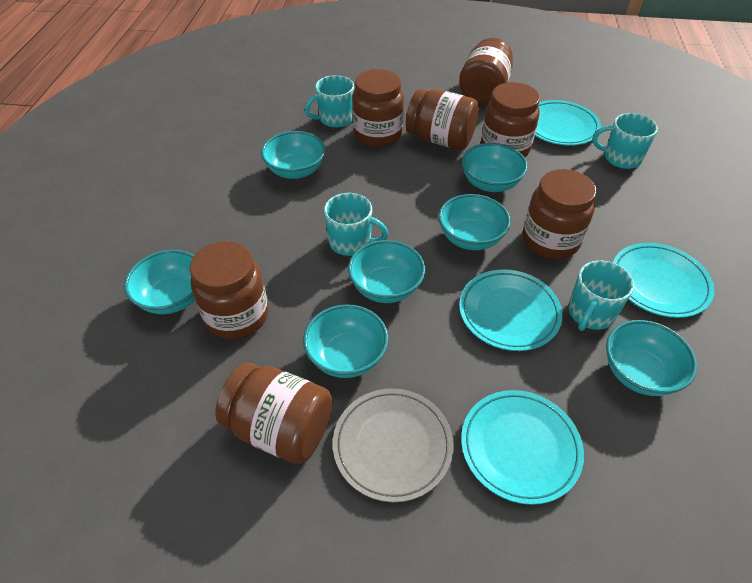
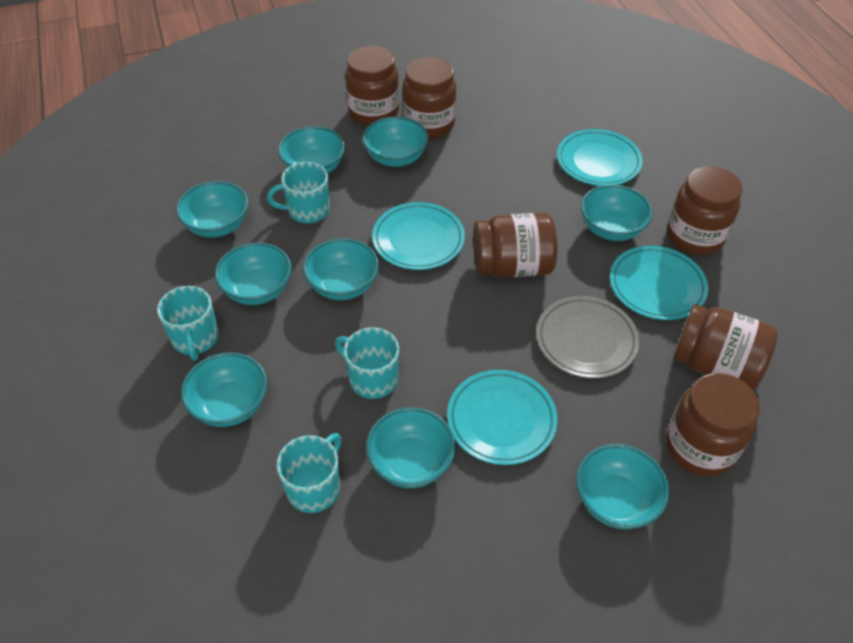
brown jar: [190,241,269,339] [215,363,333,464] [352,69,404,147] [406,89,479,150] [459,38,513,104] [481,82,540,157] [523,169,597,259] = 7 -> [345,46,399,126] [402,57,456,139] [473,213,557,278] [666,373,760,476] [667,166,743,255] [674,304,778,389] = 6
turquoise bowl: [124,250,195,314] [261,131,325,179] [303,304,388,378] [348,240,425,303] [439,194,511,250] [462,143,528,192] [606,320,697,396] = 7 -> [176,181,248,238] [181,353,267,427] [215,243,292,305] [278,126,345,174] [303,238,379,300] [363,116,428,167] [366,407,456,488] [576,444,669,529] [581,184,653,241] = 9

